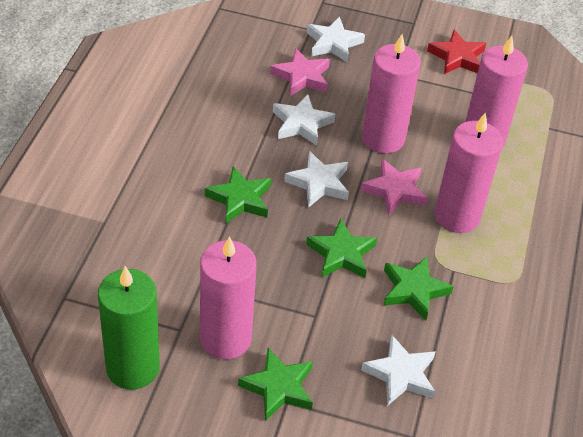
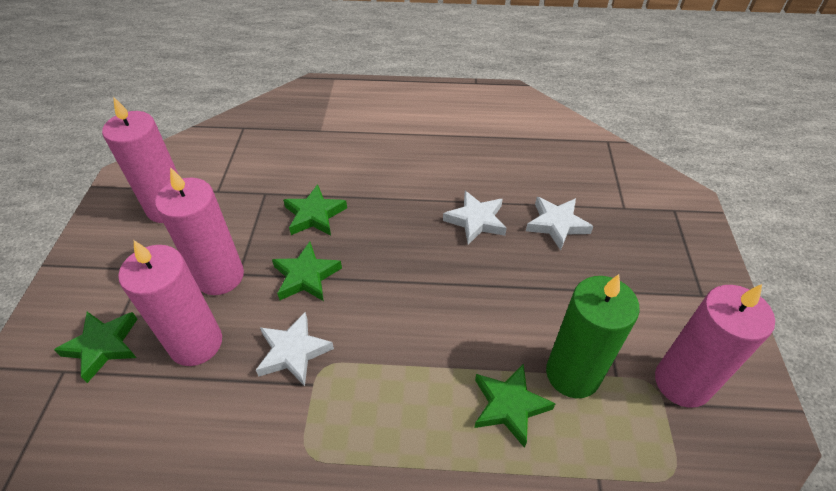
pink star: [270,48,330,96] [361,159,428,215] = 2 -> none = 0
red star: [427,30,486,74] = 1 -> none = 0
white star: [273,94,336,146] [284,151,349,208] [307,16,365,63] [361,335,436,406] = 4 -> [256,312,334,386] [443,191,507,245] [526,197,593,251] = 3

